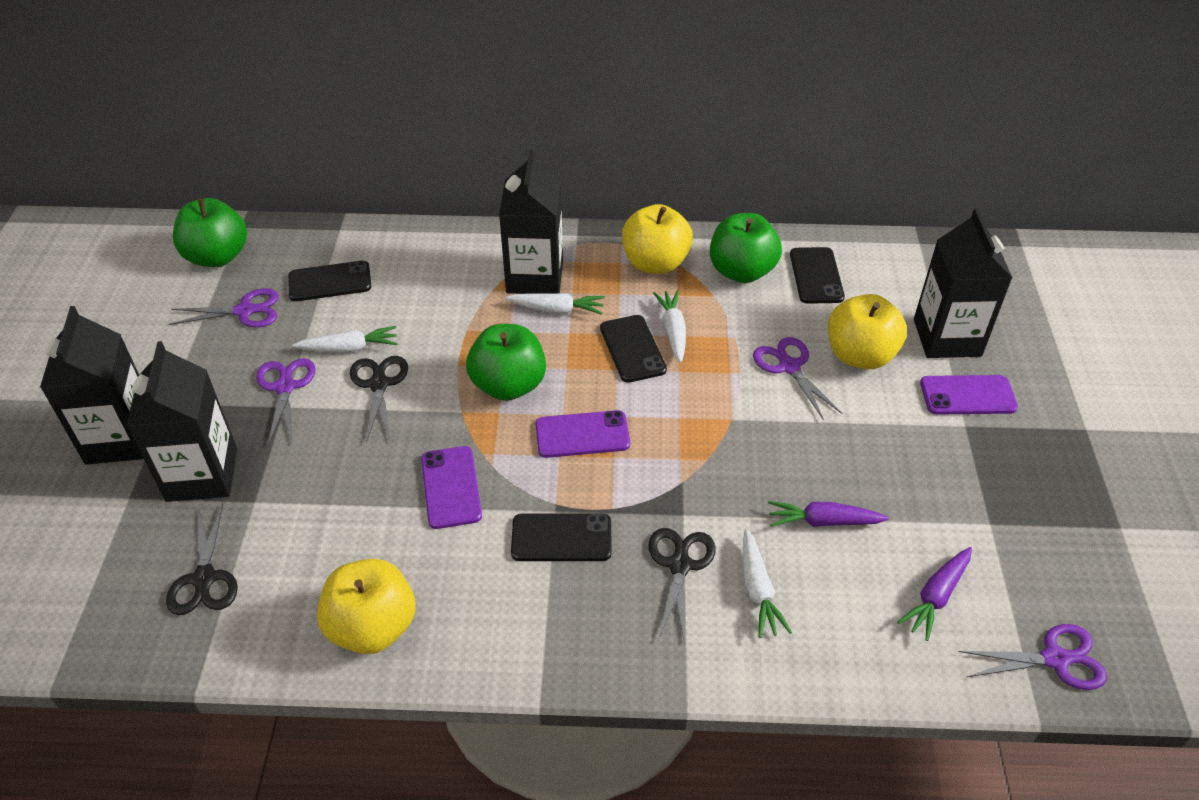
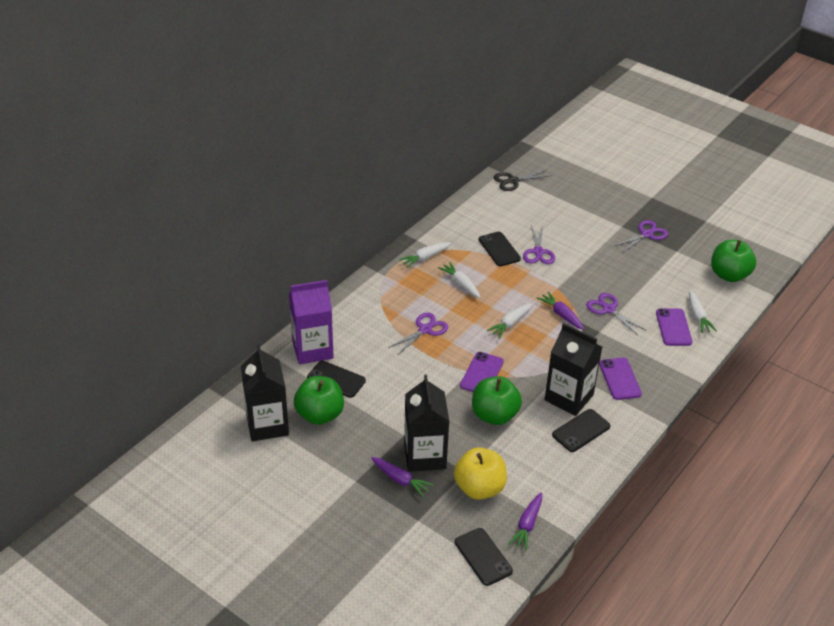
black carton: [40,306,144,464] [126,341,237,502] [499,150,563,294] [914,208,1013,358] = 4 -> [241,344,289,442] [404,375,449,472] [545,323,602,416] = 3
black scissors: [166,503,238,615] [350,356,408,443] [648,528,716,645] = 3 -> [493,170,552,191] = 1
purple carrot: [768,501,889,527] [897,547,972,641] = 2 -> [371,457,434,497] [508,492,542,551] [537,292,584,330] = 3
purple carton: none = 0 -> [289,280,334,364] = 1
yellow apple: [317,558,416,654] [622,204,693,274] [828,294,907,369] = 3 -> [454,447,507,500] = 1

